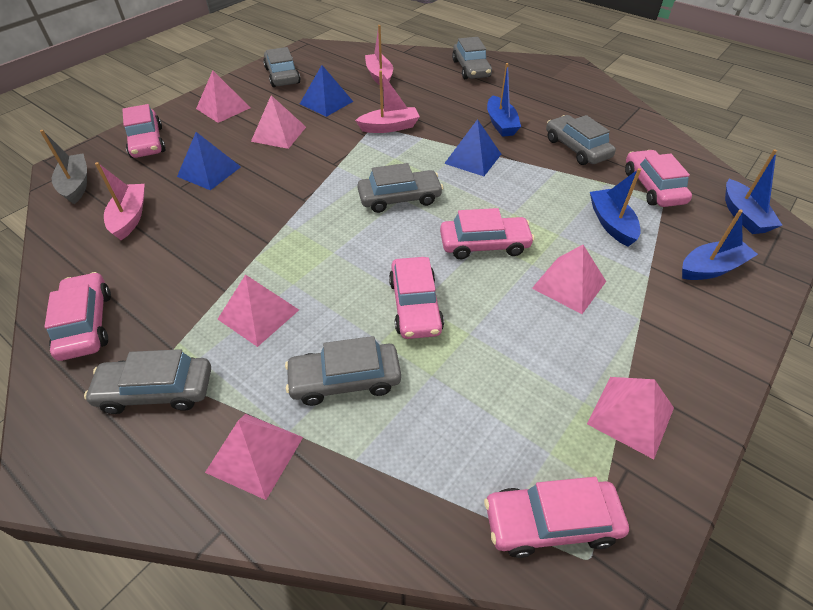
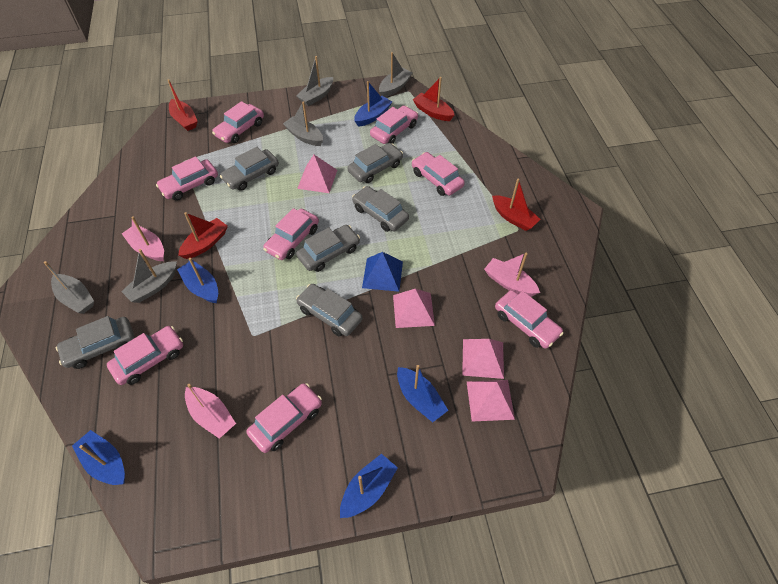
blue boat: [487,63,521,137] [590,168,641,246] [682,209,758,280] [725,149,782,234] = 4 -> [72,430,125,485] [177,258,218,303] [340,454,398,518] [354,81,392,127] [397,365,448,422] = 5
blue pyramid: [177,132,241,190] [300,65,353,117] [444,119,501,176] = 3 -> [362,252,403,292] = 1
grey boat: [40,130,87,204] = 1 -> [44,261,94,314] [121,249,177,303] [283,101,323,146] [297,56,333,106] [379,52,413,97] = 5
pink car: [44,272,111,361] [122,104,166,158] [389,257,444,339] [440,208,534,259] [484,477,629,558] [625,150,692,207] = 6 -> [107,326,183,385] [156,156,218,200] [212,101,264,143] [246,383,322,453] [263,208,319,260] [370,105,418,144] [412,152,465,196] [495,290,564,349] = 8
pink pyramid: [196,70,250,123] [205,414,303,500] [218,275,299,347] [251,95,306,149] [532,245,606,314] [587,377,674,459] = 6 -> [297,155,337,193] [393,289,435,328] [462,339,504,379] [467,380,515,421] = 4
red boat: none = 0 -> [168,79,198,131] [178,212,228,259] [413,77,454,121] [492,179,541,231] = 4

